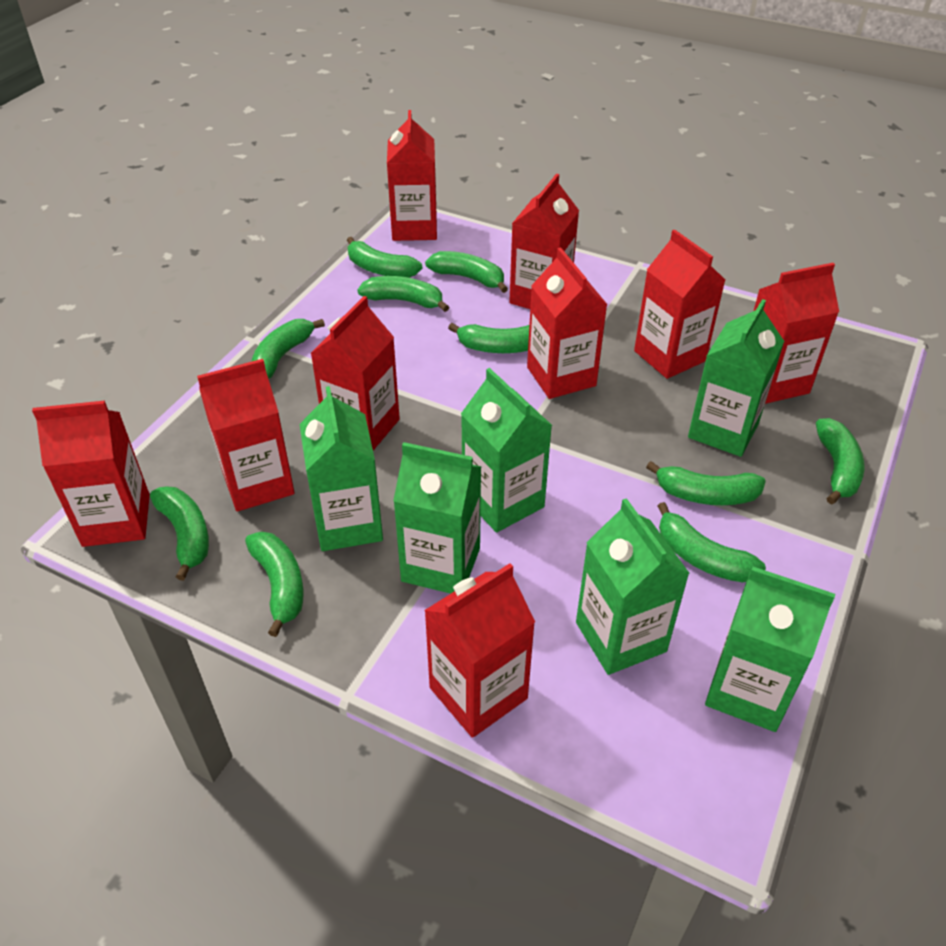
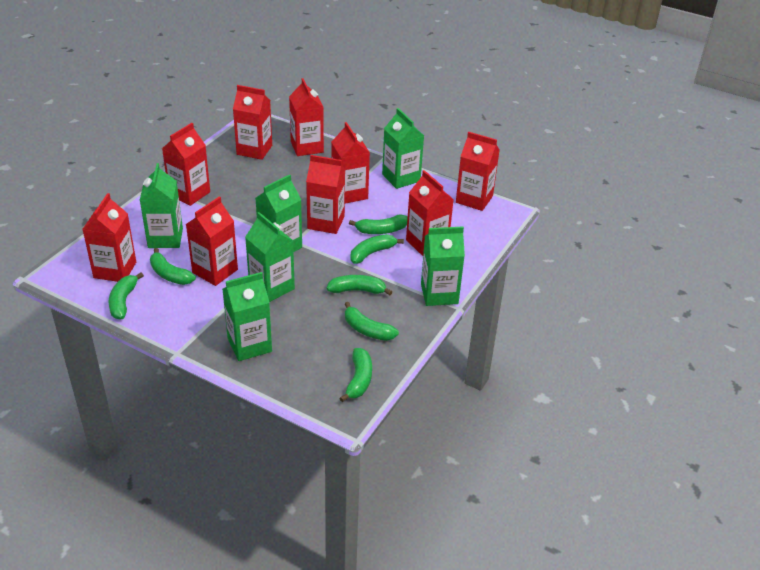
green banana: [150,486,209,581] [245,532,303,637] [251,319,325,379] [347,237,423,278] [357,276,449,312] [425,251,508,293] [448,323,529,353] [646,461,766,505] [658,502,766,583] [816,418,865,505] = 10 -> [109,272,144,319] [150,248,196,285] [326,275,392,295] [339,348,372,402] [345,302,399,341] [349,215,408,234] [350,234,404,264] = 7

